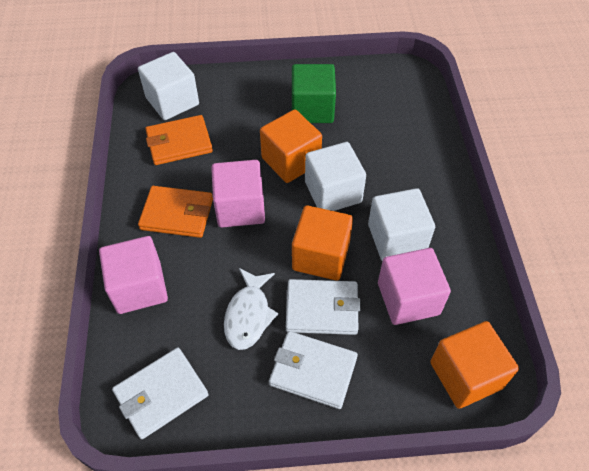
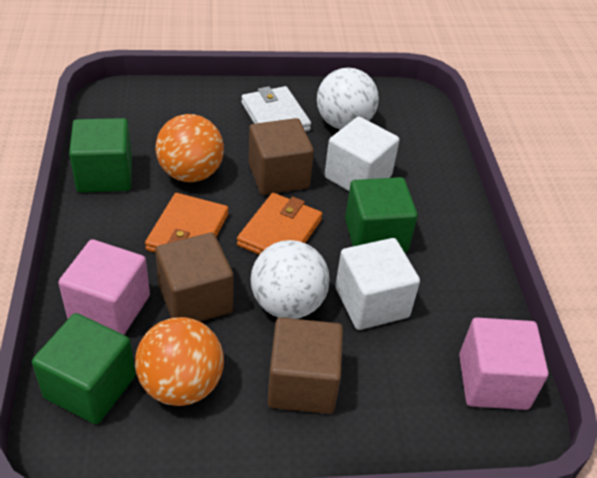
brown cube: none = 0 -> [155,232,234,322] [249,118,314,195] [268,317,343,414] = 3
green cube: [292,64,336,123] = 1 -> [32,313,136,424] [69,118,132,193] [345,177,418,253] = 3
orange ball: none = 0 -> [135,317,224,406] [156,114,224,182] = 2
orange cube: [260,109,322,183] [292,205,353,281] [430,321,519,409] = 3 -> none = 0
pink cube: [99,236,168,314] [211,160,265,228] [378,248,451,325] = 3 -> [58,239,150,335] [459,318,548,410] = 2
white ball: none = 0 -> [250,240,330,319] [317,68,379,130] = 2
white cube: [138,52,199,120] [305,142,366,211] [368,188,435,261] = 3 -> [325,117,399,191] [335,238,420,330] = 2
white fish: [224,268,279,350] = 1 -> none = 0
white wallet: [112,347,209,439] [269,331,358,409] [286,279,360,335] = 3 -> [241,86,311,132] = 1

